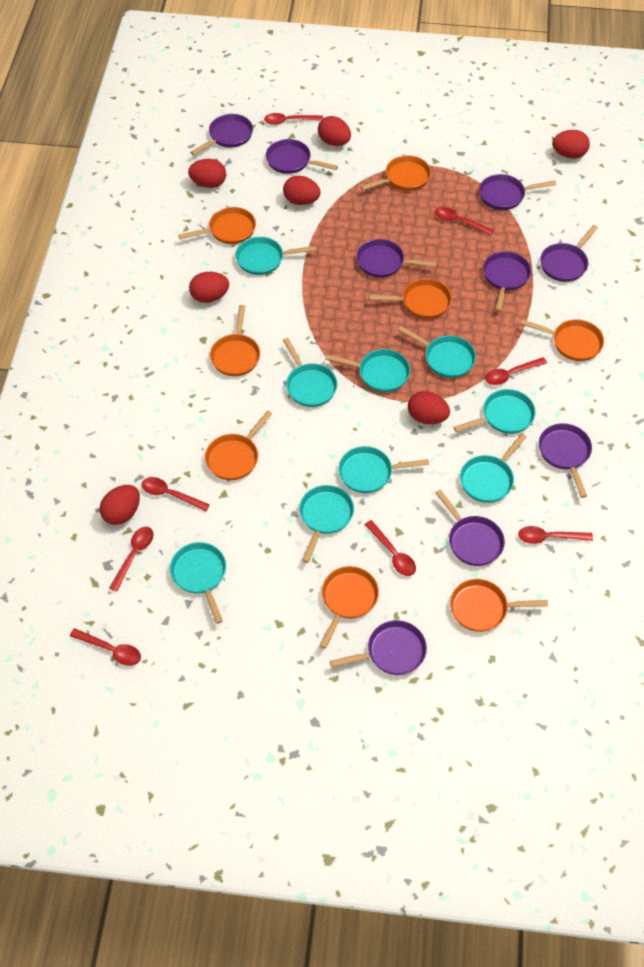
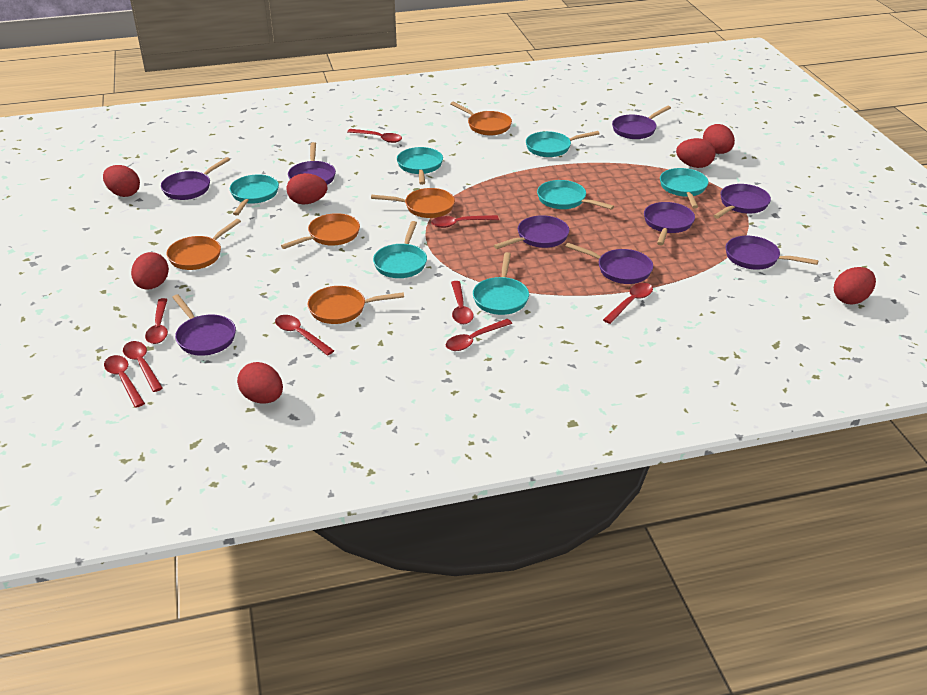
orange pan: [178,207,256,244] [205,411,272,480] [210,305,260,376] [319,566,379,649] [360,155,431,191] [369,279,452,319] [450,579,548,632] [521,319,604,361] = 8 -> [166,219,241,270] [281,213,360,249] [308,286,404,324] [371,188,455,218] [450,102,512,135] = 5
red spoon: [70,628,141,666] [109,527,154,591] [142,477,210,511] [264,113,323,125] [364,520,416,576] [435,207,494,235] [485,357,547,385] [518,526,593,544] = 8 -> [104,355,145,408] [123,341,163,392] [145,298,168,344] [275,315,334,356] [347,129,402,143] [431,215,499,228] [446,319,512,351] [451,281,474,324] [603,283,653,324] = 9
turquoise pan: [170,542,226,624] [235,237,316,275] [283,338,337,407] [299,485,354,563] [325,349,410,392] [338,446,429,493] [398,326,476,378] [453,389,536,434] [460,434,527,503] = 9 -> [230,174,279,215] [373,221,427,278] [397,147,443,185] [473,252,529,315] [526,131,600,157] [537,180,614,210] [660,168,709,208] = 7

